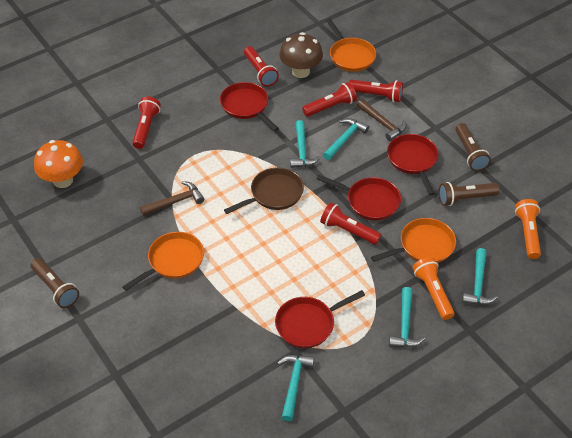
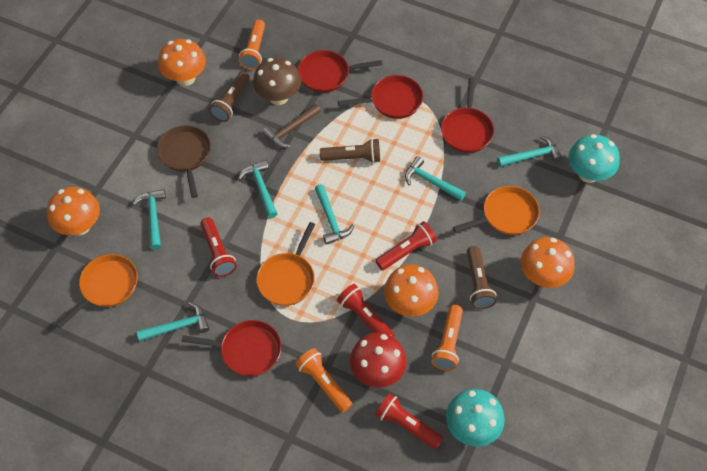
brown hammer: [140,181,204,216] [357,99,407,141] = 2 -> [262,104,321,147] = 1
orange flashlight: [413,257,454,320] [515,199,541,259] = 2 -> [239,19,265,70] [295,348,352,413] [431,305,463,371] = 3
orange mushroom: [34,140,83,188] = 1 -> [47,187,100,236] [158,39,206,86] [384,265,439,317] [521,237,575,288] = 4
red flashlight: [132,97,161,149] [244,46,279,87] [302,82,357,117] [320,202,381,245] [349,80,403,102] = 5 -> [200,218,237,277] [337,284,394,337] [375,221,437,270] [375,393,443,449] = 4
red mushroom: none = 0 -> [350,332,407,388] = 1
turquoise hammer: [277,355,314,421] [290,120,320,168] [323,118,369,160] [389,287,425,347] [462,248,498,305] = 5 -> [133,189,166,250] [137,302,210,341] [238,160,277,218] [315,184,354,245] [405,156,466,201] [497,135,563,167] = 6
turquoise mushroom: none = 0 -> [446,389,505,447] [569,134,620,183] = 2

